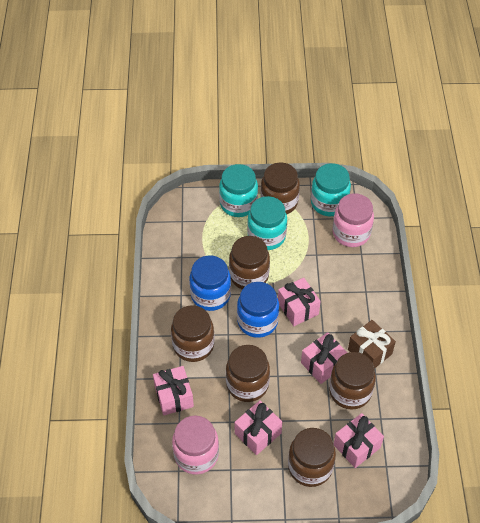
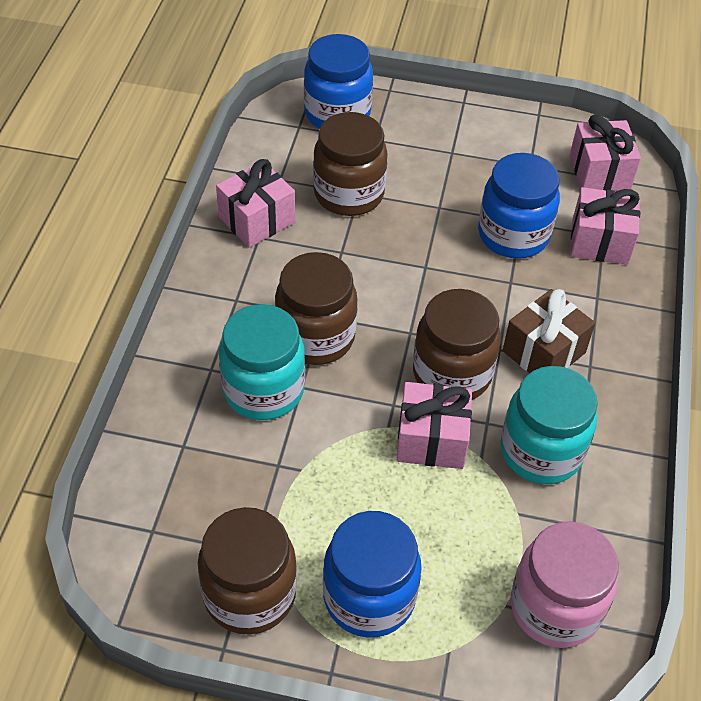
blue jar: [189,256,231,311] [237,282,279,338] = 2 -> [304,34,373,129] [323,511,422,638] [478,153,560,259] = 3
brown jar: [171,305,215,362] [226,345,270,402] [229,236,270,289] [261,162,300,214] [288,428,336,487] [329,352,376,410] = 6 -> [198,507,297,635] [275,252,358,365] [313,112,388,216] [413,289,501,400] = 4
pink gift: [153,366,194,415] [235,400,282,455] [278,278,321,326] [301,332,347,384] [334,413,384,468] = 5 -> [216,159,295,248] [396,382,472,469] [570,114,641,191] [571,187,640,265] = 4
pink jar: [172,416,219,475] [332,193,374,247] = 2 -> [511,521,618,648] = 1
turquoise jar: [219,164,258,217] [247,196,287,250] [311,163,351,216] = 3 -> [219,304,305,420] [501,366,598,484] = 2

